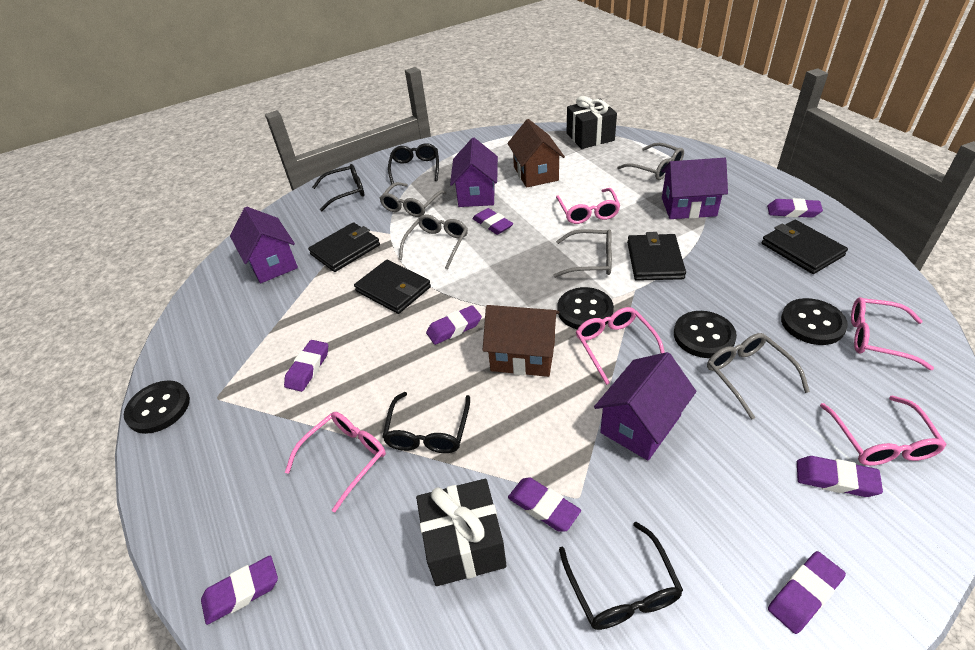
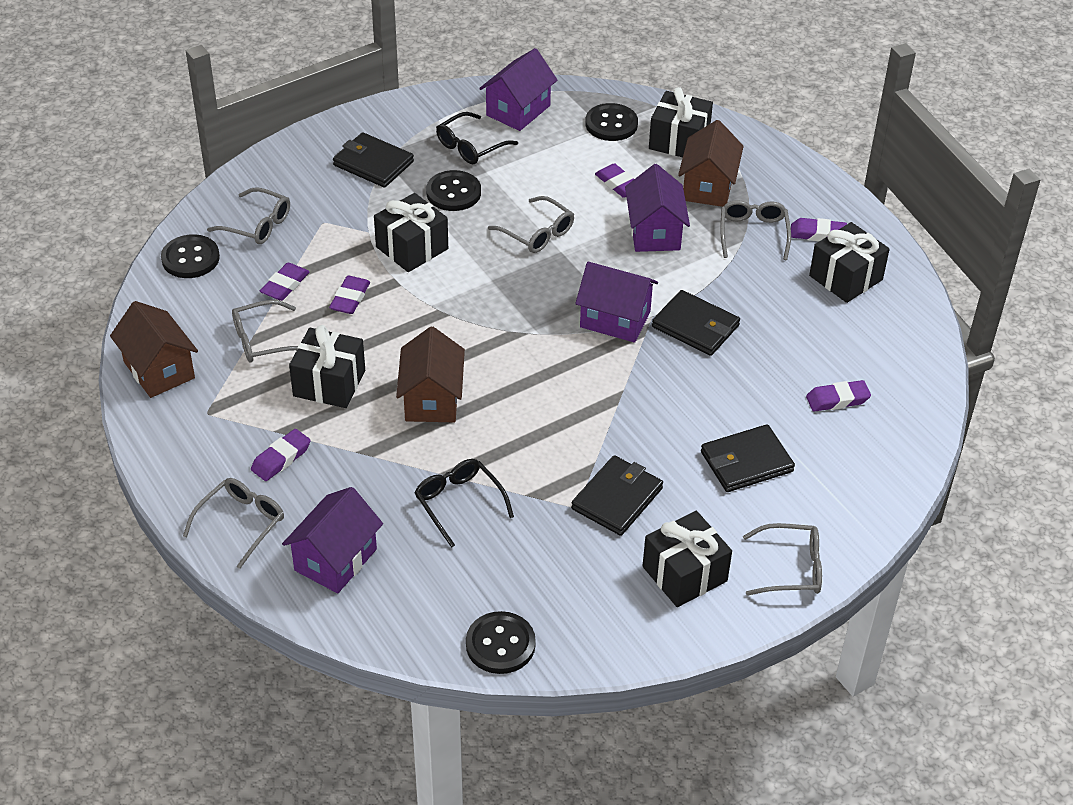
black gift: [416,479,507,586] [567,96,617,149] = 2 -> [289,325,365,408] [374,193,448,272] [643,511,732,607] [649,87,713,157] [809,222,890,303] = 5
black glasses: [312,164,364,211] [382,392,470,453] [388,143,439,185] [559,522,683,630] = 4 -> [415,459,514,548] [436,112,518,164] = 2
brown house: [483,305,559,377] [507,119,565,188] = 2 -> [110,301,198,398] [396,326,465,422] [678,120,744,207] = 3
grey glasses: [379,182,447,217] [399,214,468,269] [553,229,612,278] [617,143,684,180] [707,333,810,420] = 5 -> [183,478,284,569] [207,187,290,244] [232,300,298,362] [488,196,574,253] [720,200,791,260] [743,523,822,596] = 6
pink glasses: [285,412,386,512] [556,188,620,224] [576,307,665,385] [820,396,947,466] [851,297,934,370] = 5 -> none = 0
purple eraser: [201,556,278,625] [284,340,328,392] [426,305,482,345] [472,208,513,235] [508,477,581,532] [767,198,823,218] [768,551,846,634] [797,456,883,497] = 8 -> [251,429,311,481] [260,263,310,301] [329,276,370,314] [595,163,634,198] [791,218,847,241] [806,380,871,412] = 6

